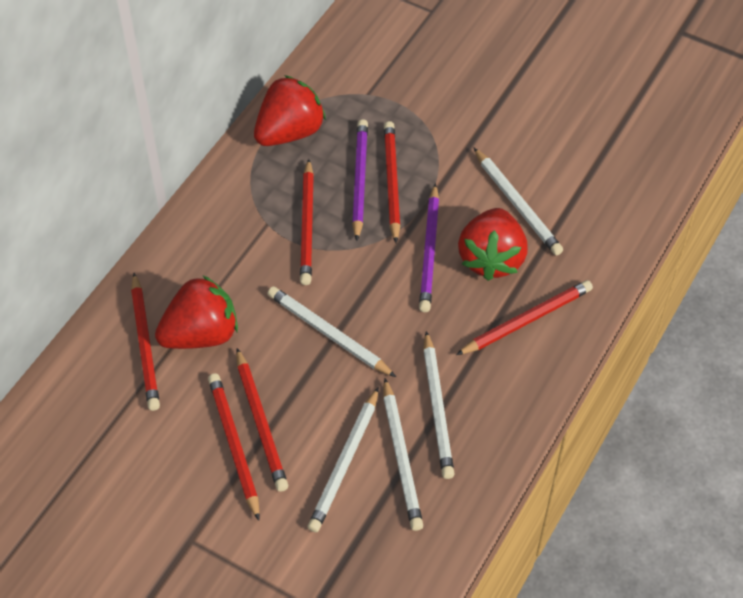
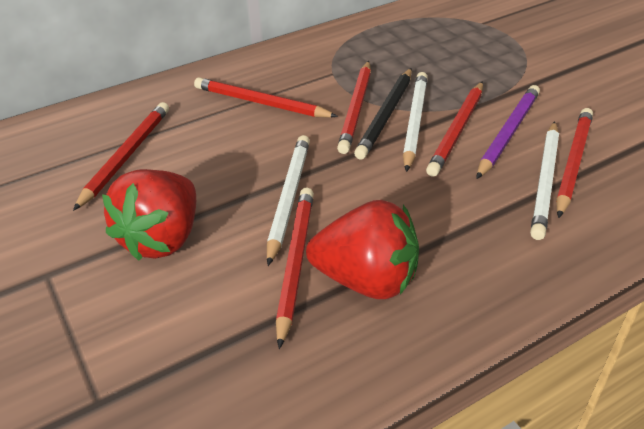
black pencil: none = 0 -> [354,68,412,159] = 1
purple pencil: [352,119,368,241] [419,183,439,312] = 2 -> [476,85,540,179] = 1
red strawberry: [155,275,238,349] [254,75,326,146] [458,208,528,281] = 3 -> [102,169,196,261] [306,200,419,299] = 2
white pencil: [268,286,396,377] [307,387,379,532] [383,378,423,531] [423,331,454,479] [474,148,563,255] = 5 -> [267,135,310,266] [403,72,428,172] [530,121,559,240] = 3

